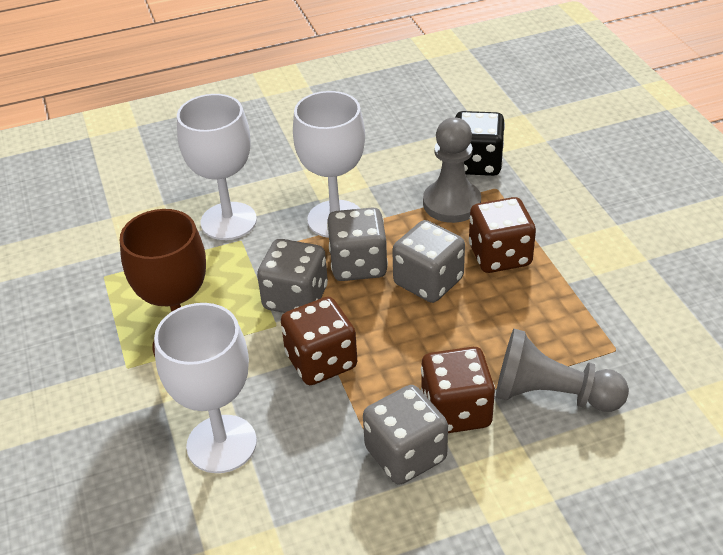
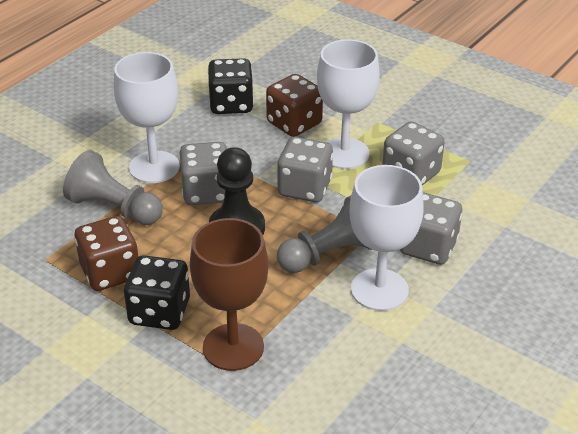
black dice: [456,111,505,176] = 1 -> [124,255,190,330] [208,58,254,114] = 2
black pawn: none = 0 -> [209,147,265,234] = 1
brown dice: [281,297,357,385] [421,347,495,433] [469,197,536,273] = 3 -> [75,216,138,291] [266,74,323,137] = 2

